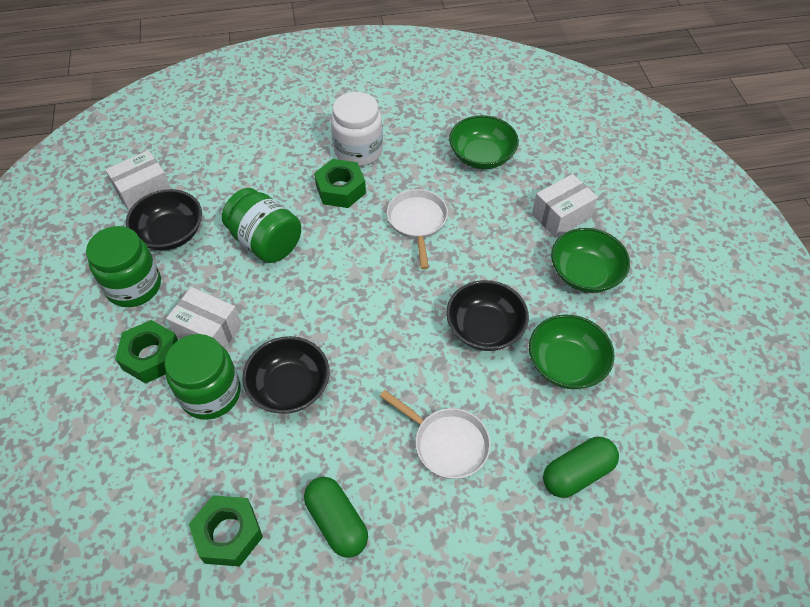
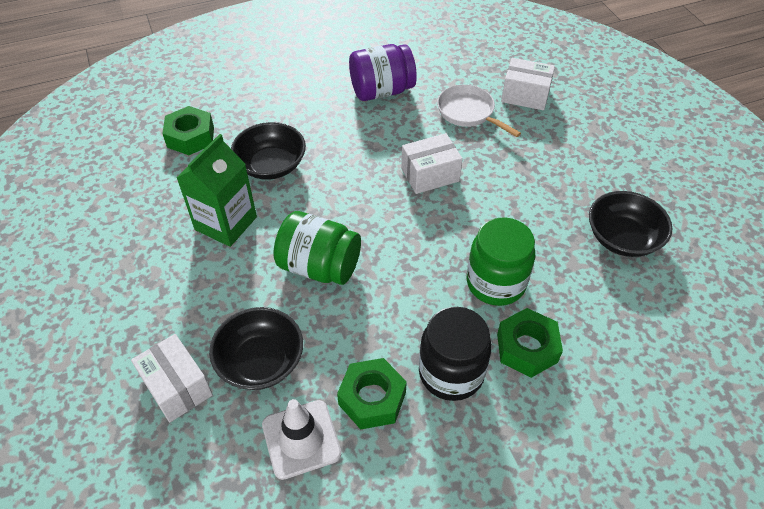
black jar: none = 0 -> [419,307,492,401] = 1
green bowl: [449,115,519,169] [529,314,615,389] [551,228,630,293] = 3 -> none = 0
green capsule: [304,477,368,558] [543,437,619,498] = 2 -> none = 0
green carton: none = 0 -> [176,134,257,247] = 1
green jar: [86,226,161,307] [165,334,241,420] [222,188,301,263] = 3 -> [274,211,361,285] [467,217,535,306] = 2
purple jar: none = 0 -> [349,44,417,101] = 1
white jar: [331,92,383,166] = 1 -> none = 0
white pan: [380,390,491,479] [387,189,448,269] = 2 -> [437,85,521,137] = 1
white traffic cone: none = 0 -> [262,399,342,480] = 1

